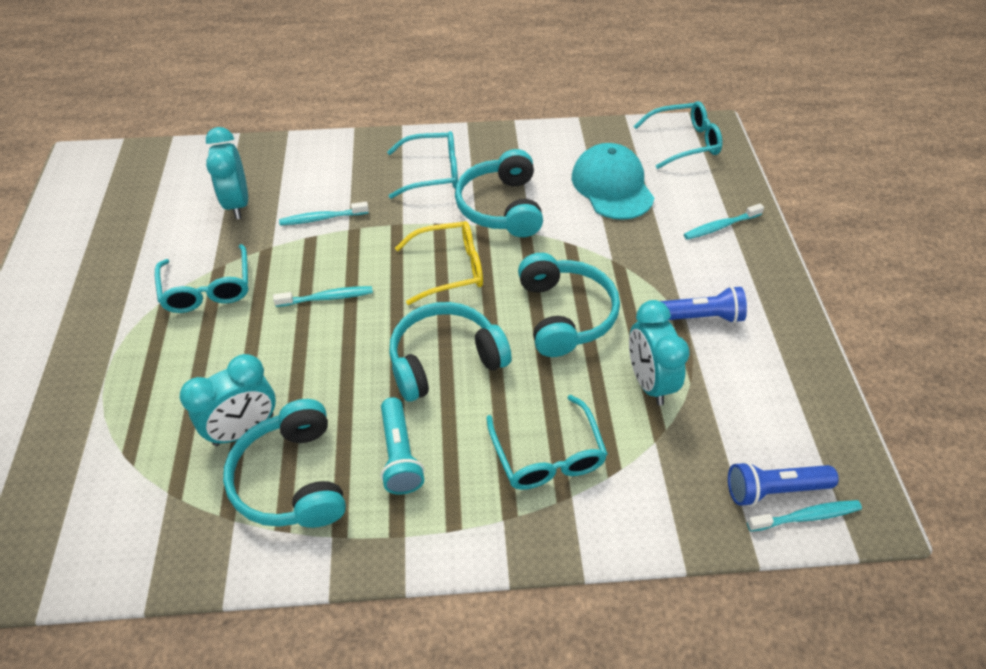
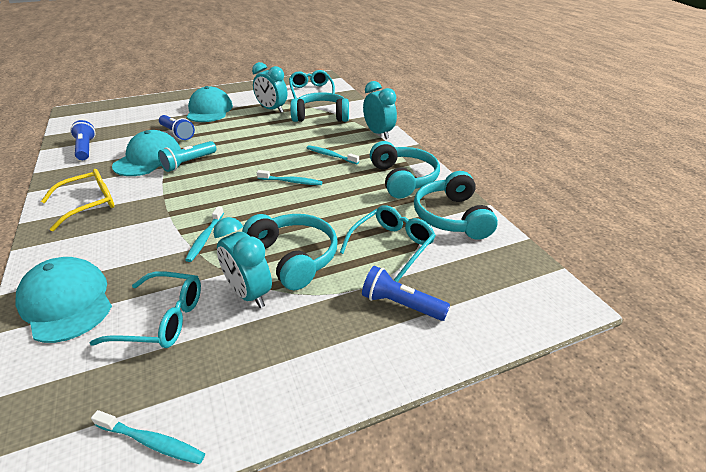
blue flashlight: [660,286,747,323] [728,461,839,506] = 2 -> [70,120,96,160] [159,115,195,140] [362,266,450,321] = 3
turquoise cap: [572,143,654,220] = 1 -> [16,257,112,343] [112,130,181,176] [187,86,233,122] = 3
turquoise glasses: [155,244,248,313] [387,131,458,199] [486,395,608,490] [633,101,722,169] = 4 -> [90,271,201,348] [289,70,335,99] [339,205,436,282] = 3

